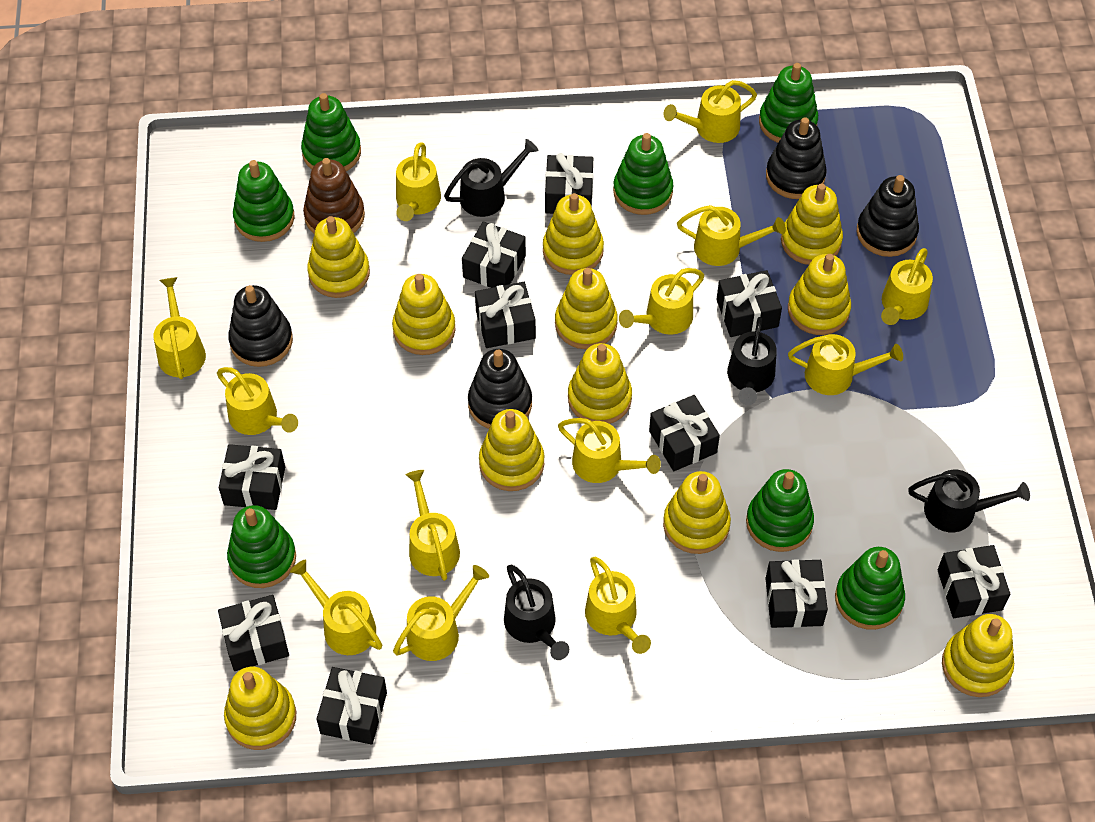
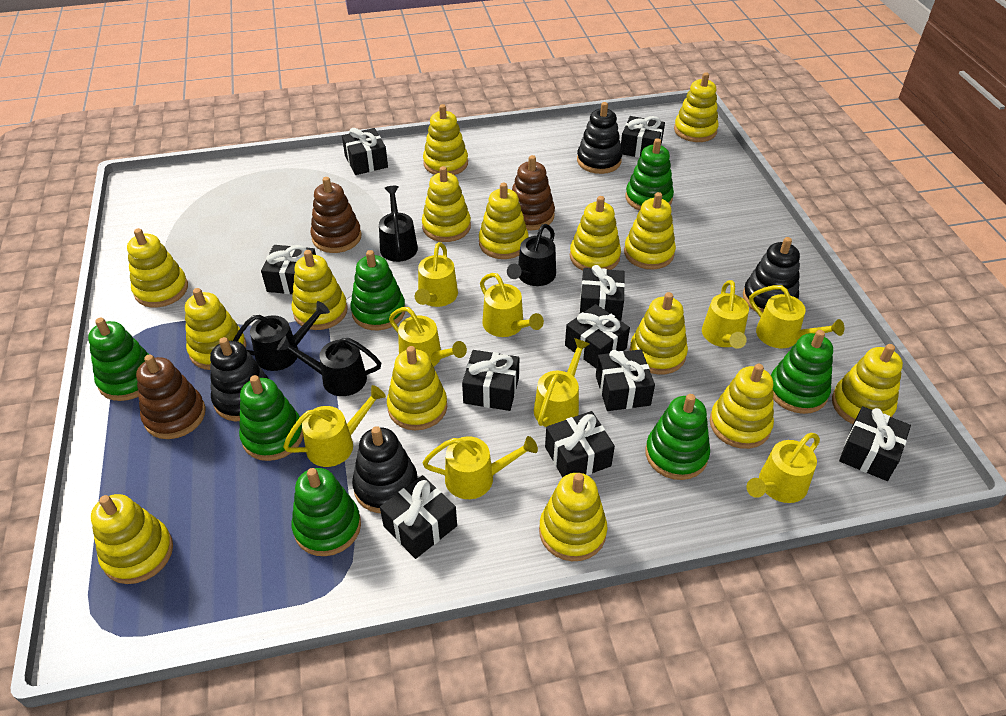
brown stacking toy: [303,158,365,234] = 1 -> [136,354,206,439] [310,177,362,253] [512,155,555,230] = 3
yellow stacking toy: [224,667,296,750] [307,216,370,298] [392,274,456,355] [479,409,544,491] [543,193,604,275] [555,268,618,349] [568,343,632,424] [663,471,731,554] [781,183,843,265] [788,254,851,335] [942,614,1014,697] = 11 -> [91,494,173,584] [127,228,188,308] [185,288,246,370] [292,250,348,330] [387,346,447,430] [422,166,471,242] [423,104,468,175] [479,183,528,259] [539,473,607,561] [570,196,621,271] [624,192,676,270] [629,292,688,375] [674,72,719,142] [710,364,774,449] [832,344,903,424] = 15
yellow watering can: [153,277,206,379] [217,367,298,435] [290,560,382,655] [393,565,489,661] [396,142,441,221] [406,470,460,581] [558,418,661,483] [585,557,651,654] [619,268,704,335] [664,80,757,143] [677,205,786,266] [788,334,903,395] [881,248,933,325] = 13 -> [283,385,386,467] [389,307,467,367] [415,242,458,307] [422,436,538,499] [480,273,544,337] [534,338,590,427] [702,280,749,349] [747,433,820,503] [749,285,844,348] = 9

